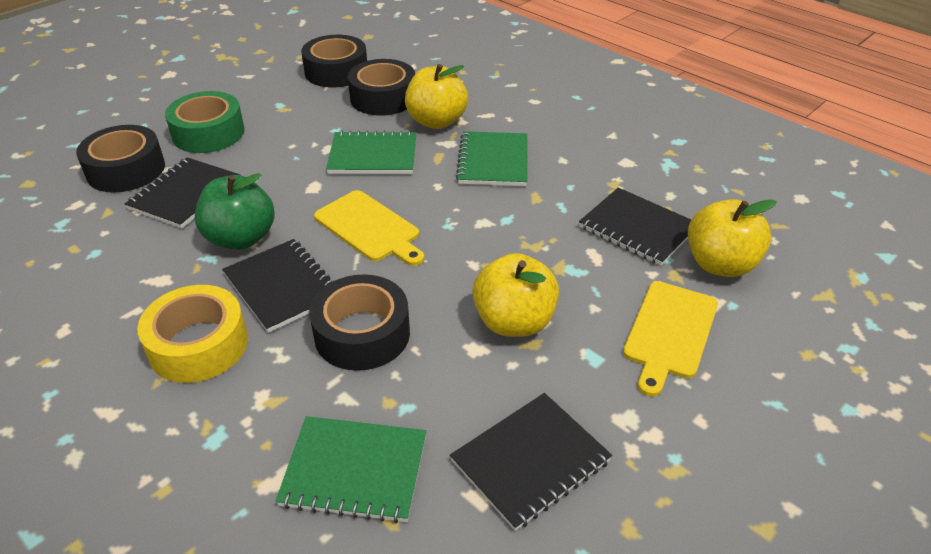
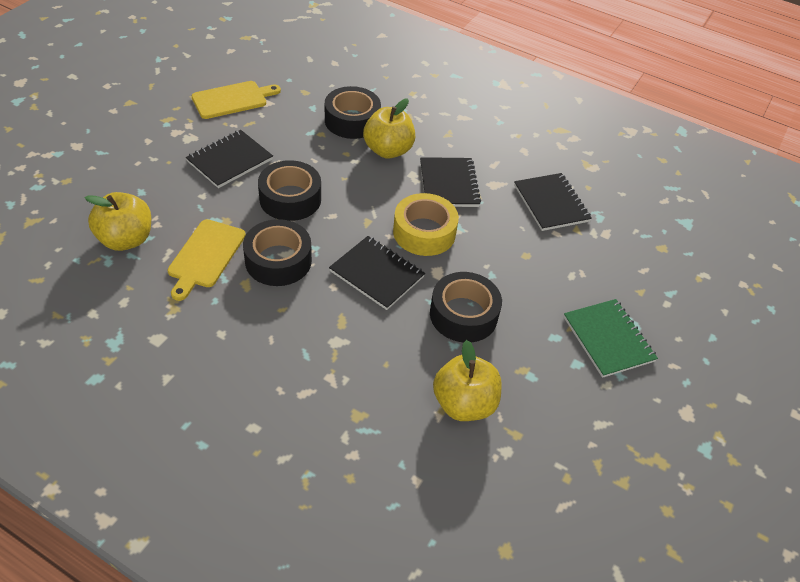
green apple: [195,173,275,250] = 1 -> none = 0
green notebook: [276,416,426,523] [326,130,417,174] [456,131,528,186] = 3 -> [564,299,658,378] = 1
green tape: [165,91,245,153] = 1 -> none = 0

